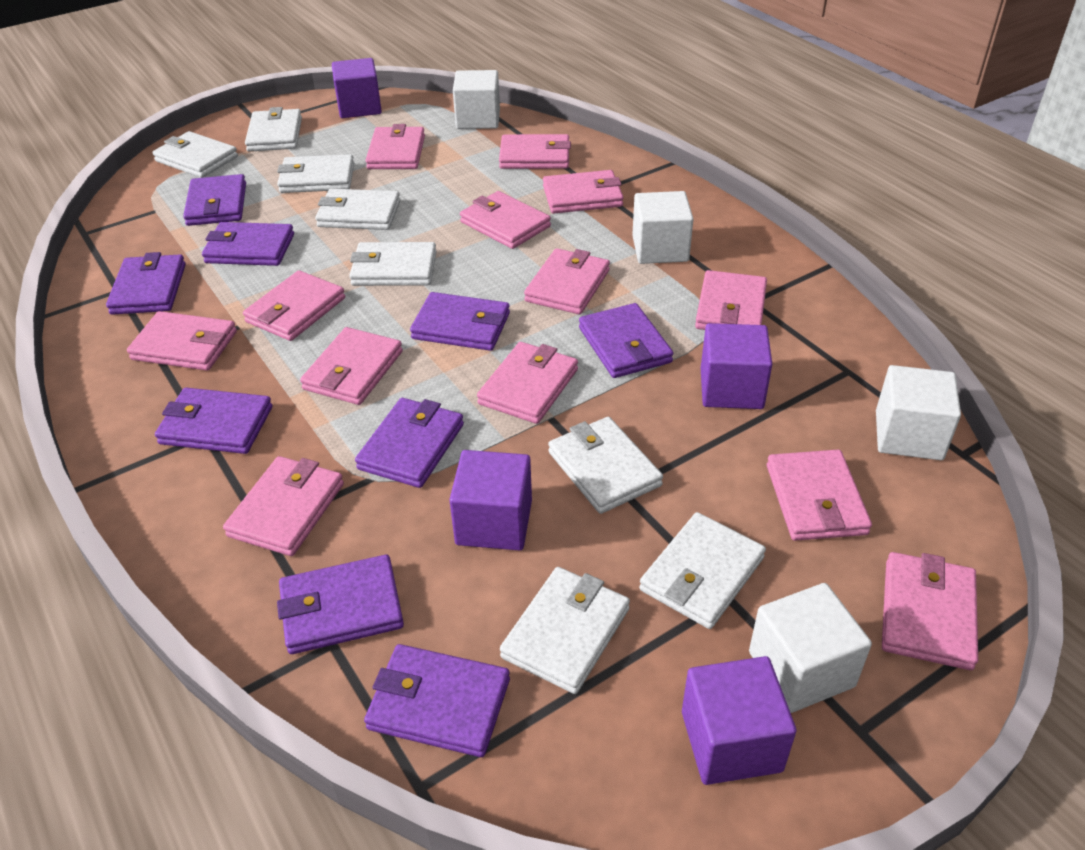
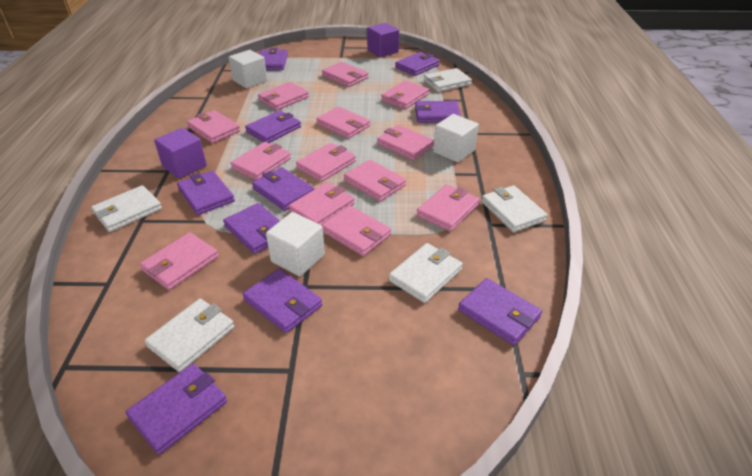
purple cube: [332,58,382,118] [449,450,532,551] [682,656,796,785] [701,323,772,409] = 4 -> [154,128,207,179] [367,23,399,57] = 2
purple wallet: [106,252,186,315] [155,388,272,454] [183,174,246,226] [202,222,294,266] [277,555,404,654] [355,398,464,488] [364,644,510,757] [410,292,510,351] [579,303,673,378] = 9 -> [126,364,227,455] [177,171,235,215] [223,203,280,254] [243,268,322,333] [245,110,301,143] [252,167,314,211] [259,48,288,70] [395,52,440,76] [415,101,461,122] [458,278,542,345] = 10
white cube: [453,70,500,129] [632,191,693,264] [749,583,872,713] [876,365,961,460] = 4 -> [229,50,267,89] [266,212,325,276] [433,114,479,163] = 3
white wallet: [152,131,238,178] [245,107,302,152] [277,154,354,193] [315,189,400,230] [349,242,437,286] [500,567,630,694] [548,417,663,514] [639,512,766,629] = 8 -> [91,185,162,232] [145,299,234,372] [389,243,463,303] [424,68,472,92] [481,185,548,232] = 5

